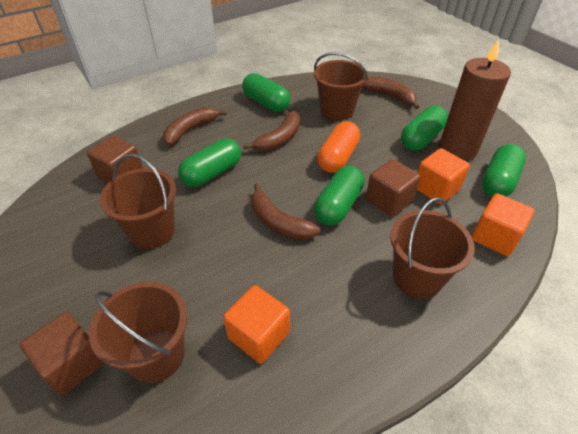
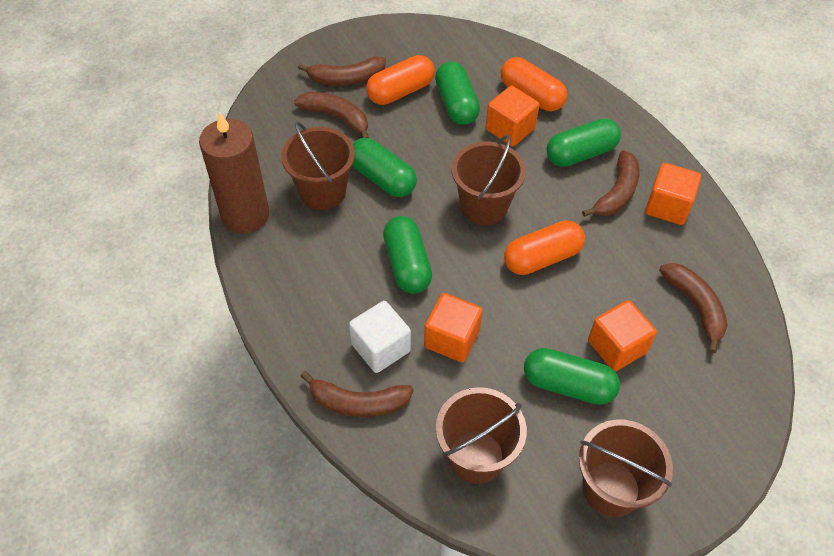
brown banana: [163,107,227,146] [243,111,300,151] [251,183,320,240] [362,76,419,109] = 4 -> [294,92,369,138] [298,56,386,86] [300,371,414,417] [582,150,640,217] [659,263,728,354] = 5
brown cube: [20,312,104,395] [87,135,143,183] [366,159,421,217] = 3 -> none = 0
orange capsule: [317,121,360,173] = 1 -> [366,55,435,105] [501,57,567,111] [504,220,585,275] = 3
orange cube: [223,285,290,364] [417,148,470,204] [471,193,534,256] = 3 -> [424,293,483,362] [486,86,539,147] [588,300,657,371] [645,163,701,225] = 4
white cube: none = 0 -> [349,301,411,373] = 1

